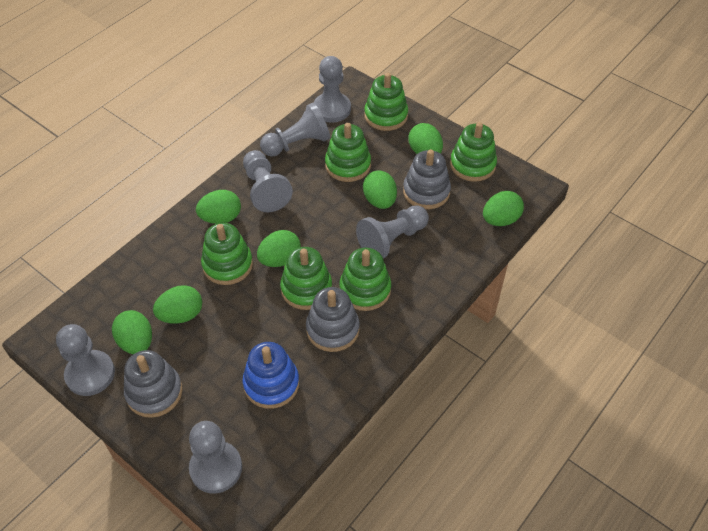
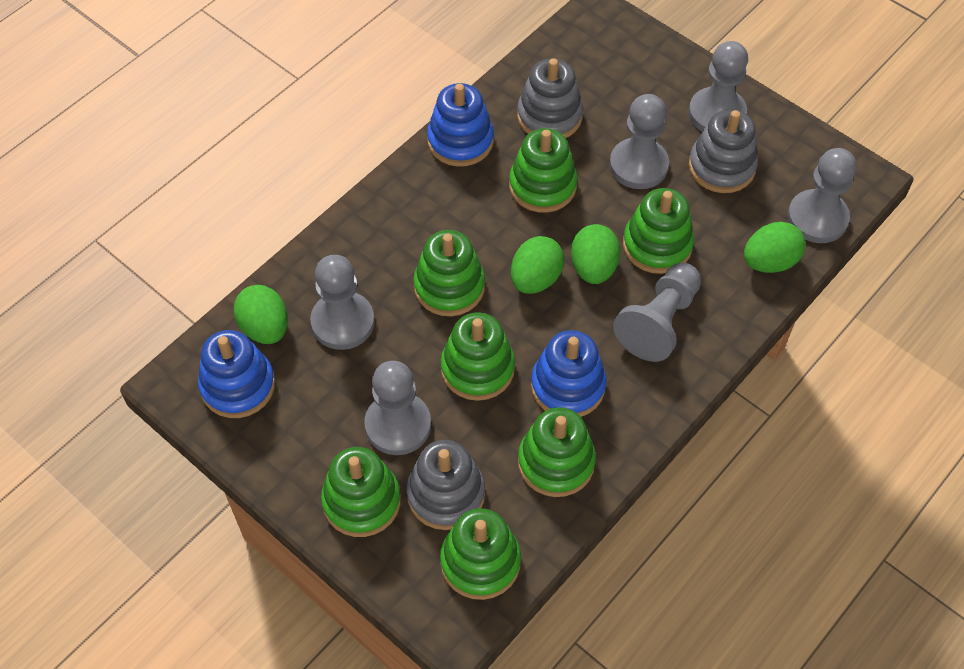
blue stacking toy: [243,342,299,409] = 1 -> [198,330,275,418] [427,83,494,167] [531,330,606,417] = 3
green egg: [112,310,152,354] [153,285,202,324] [196,190,241,224] [257,230,301,267] [363,170,397,209] [409,123,443,154] [483,191,524,226] = 7 -> [233,285,288,344] [511,236,564,294] [571,224,620,284] [744,222,805,273] = 4
green stacking toy: [201,223,253,285] [280,247,332,310] [325,123,371,182] [339,248,391,311] [364,73,408,131] [450,122,497,182] = 6 -> [321,447,401,537] [413,230,485,316] [440,508,521,600] [441,312,515,401] [509,128,578,213] [518,407,596,497] [623,188,694,274] = 7

